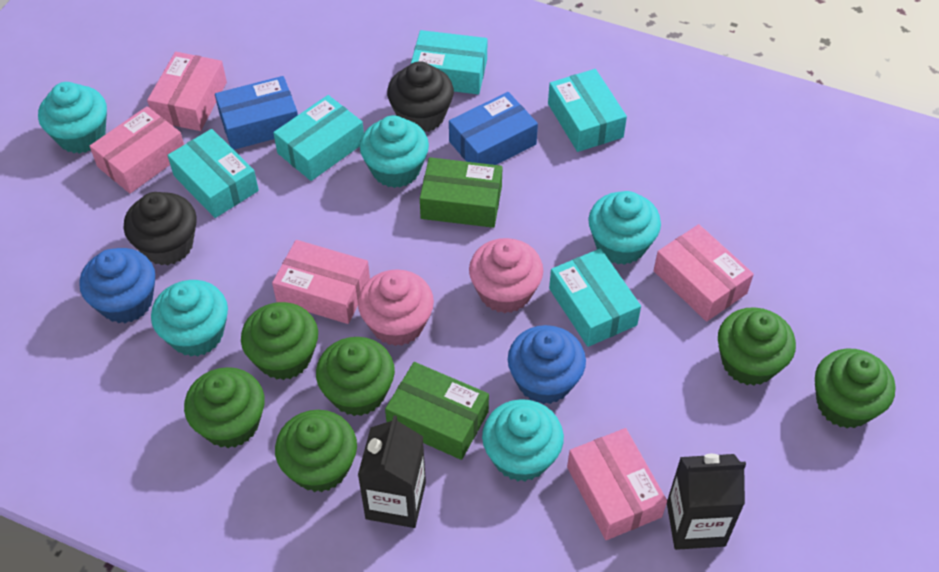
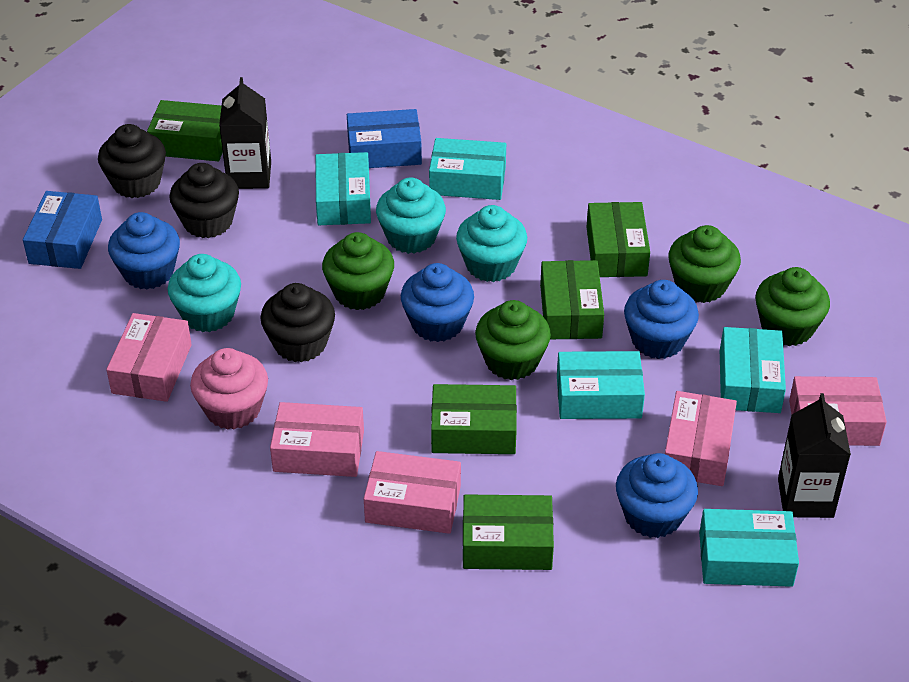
black cupcake: [124,192,197,265] [387,61,454,132] = 2 -> [98,124,166,198] [169,163,239,238] [260,283,335,362] = 3
blue cupcake: [79,248,155,323] [508,325,586,404] = 2 -> [108,212,180,289] [401,263,474,342] [616,453,698,538] [624,280,699,359] = 4
green box: [385,362,489,460] [420,157,503,228] = 2 -> [147,100,223,161] [431,384,517,454] [463,494,554,570] [540,260,604,339] [587,202,650,277] = 5
green cupcake: [184,367,265,448] [241,302,318,380] [275,410,357,492] [316,337,395,416] [718,307,796,386] [815,349,895,428] = 6 -> [322,232,394,310] [475,300,551,380] [669,225,741,303] [756,267,830,346] = 4
pink cupcake: [358,269,434,346] [469,238,543,313] = 2 -> [190,348,268,430] = 1
turquoise cupcake: [38,82,107,154] [151,280,228,356] [360,115,429,188] [482,399,564,481] [588,191,661,265] = 5 -> [168,254,241,332] [376,177,446,254] [456,205,527,282] = 3

